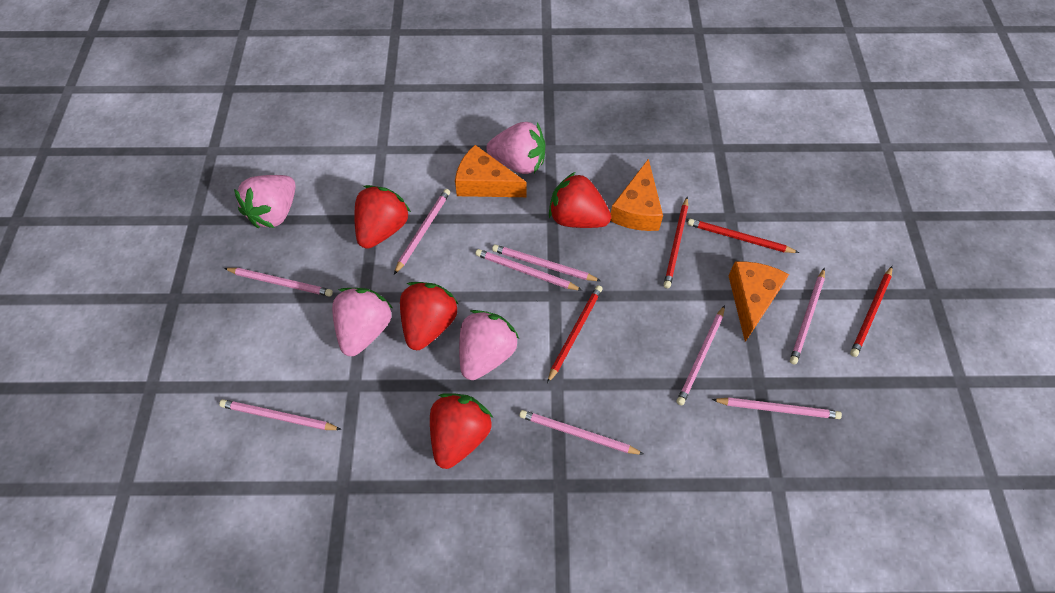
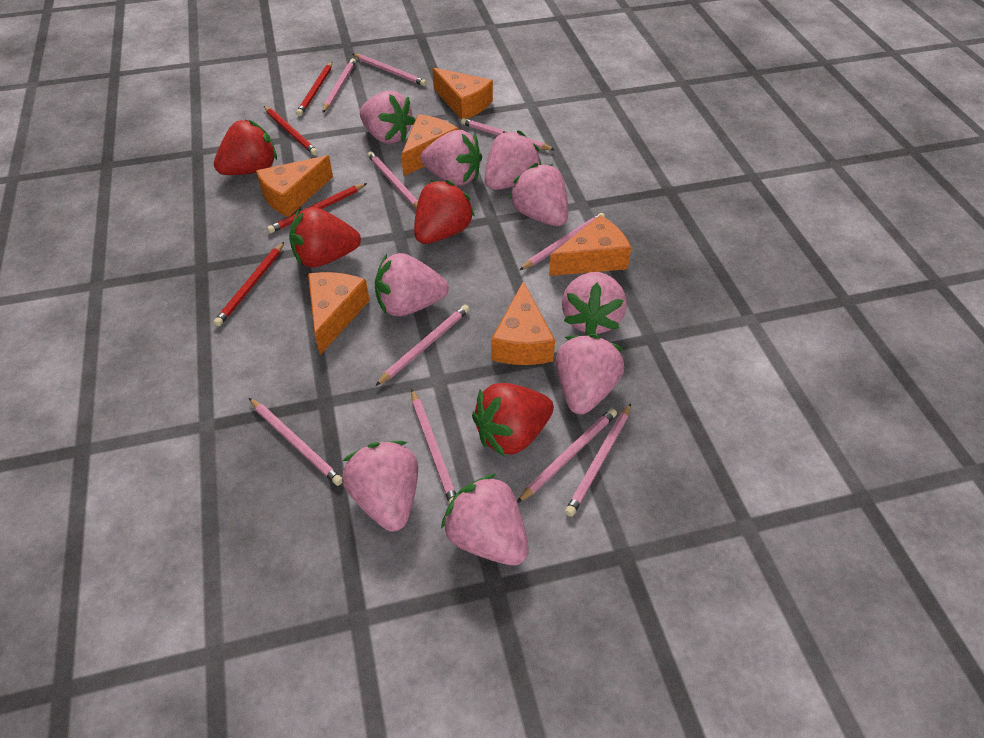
orange cheese: [455,145,526,197] [610,159,663,231] [728,262,789,342] = 3 -> [256,155,333,217] [308,272,370,355] [401,114,459,176] [432,68,493,120] [491,281,555,365] [549,215,631,276] = 6
pink pencil: [219,399,342,430] [224,268,333,297] [394,189,450,275] [475,249,582,290] [492,244,601,281] [519,410,644,455] [677,305,725,405] [712,397,842,419] [790,268,825,364] = 9 -> [249,398,342,486] [323,58,356,112] [353,54,427,86] [367,151,418,208] [375,305,469,386] [411,389,456,504] [461,118,555,150] [517,408,617,503] [519,213,605,270] [565,404,631,517] = 10
pink strawberry: [234,175,296,228] [332,288,393,356] [459,310,519,380] [486,122,545,174] = 4 -> [342,441,418,531] [360,90,415,144] [375,253,449,316] [420,130,482,186] [441,474,529,566] [485,130,541,190] [509,163,568,226] [556,334,625,415] [562,272,627,336] = 9

